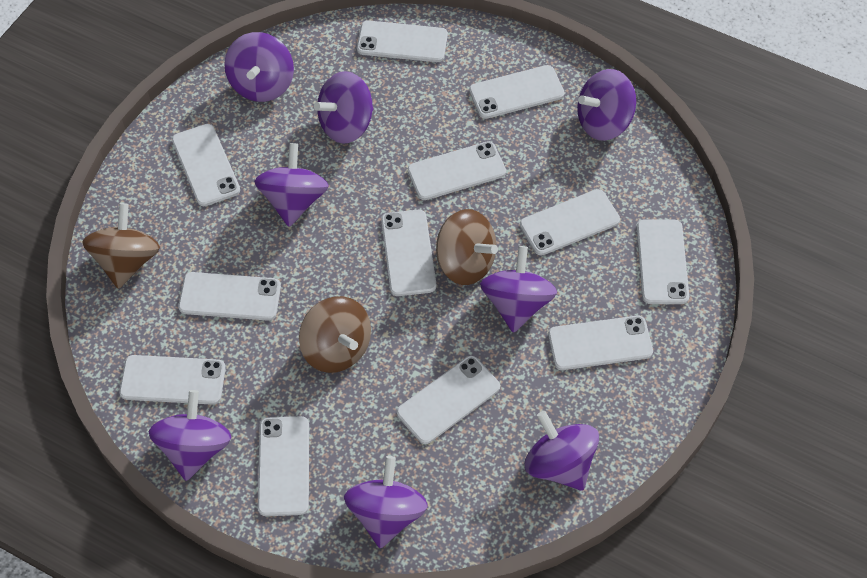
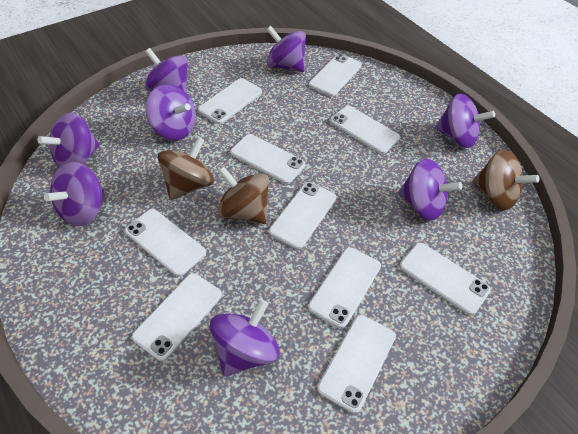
white phone: [119,355,226,405] [172,124,240,206] [178,272,281,321] [258,416,309,516] [357,20,448,62] [381,210,436,296] [397,356,500,444] [408,141,506,200] [469,65,565,119] [520,189,620,256] [548,316,653,370] [637,220,689,304] = 12 -> [125,209,206,276] [132,273,222,361] [198,78,262,124] [230,134,306,184] [269,182,337,249] [308,247,381,328] [309,54,362,96] [317,315,396,413] [330,106,400,154] [400,243,491,315] = 10

